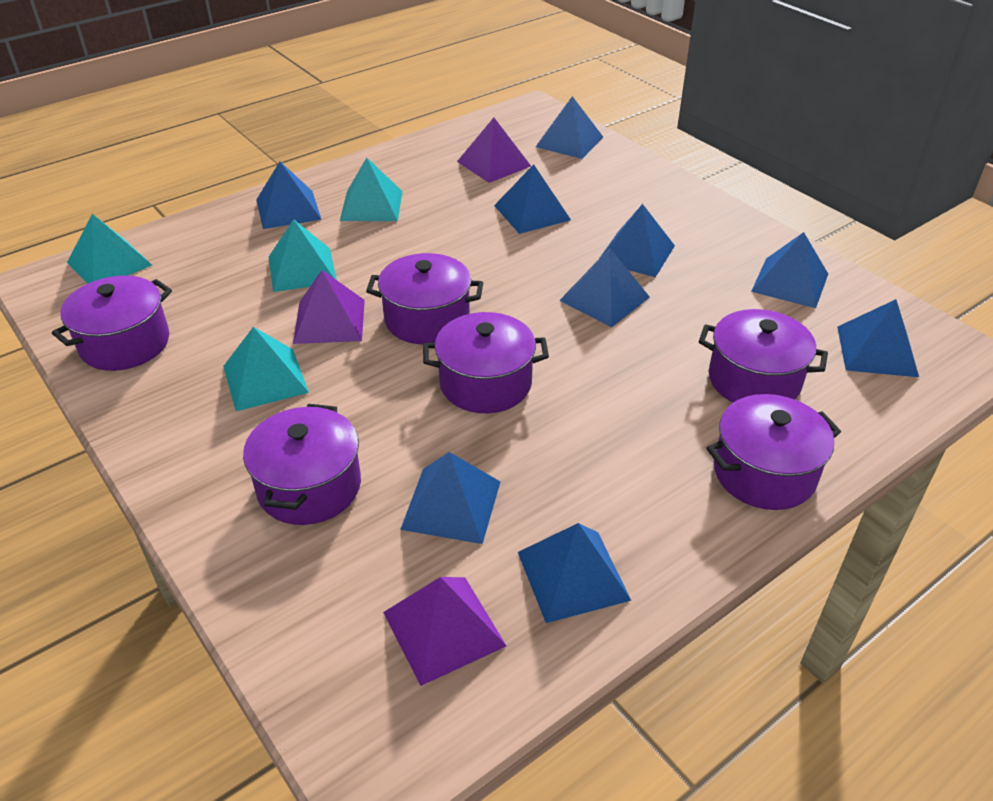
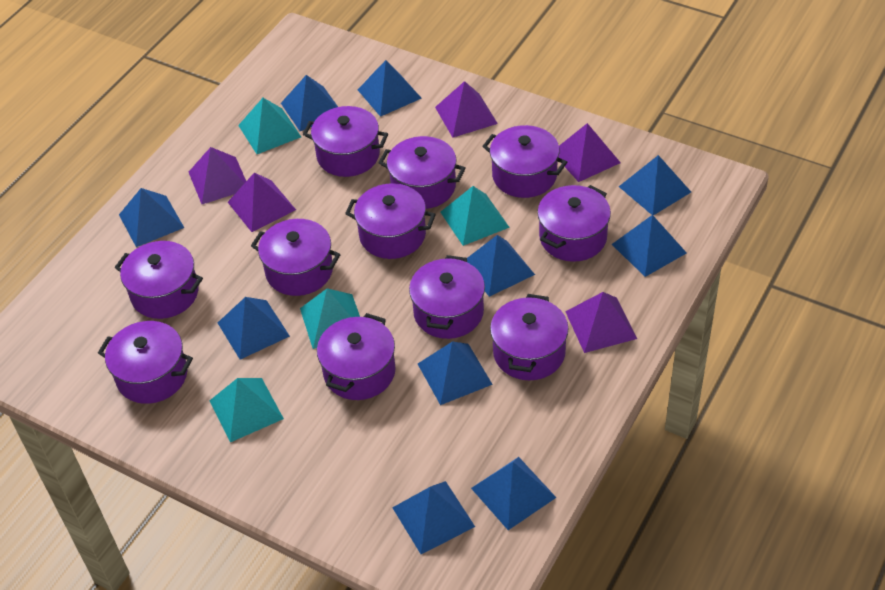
blue pyramid: [256,162,322,229] [400,452,500,544] [494,164,571,234] [518,523,631,623] [535,96,603,159] [559,248,650,327] [598,204,675,277] [751,232,828,308] [837,299,919,377] = 9 -> [119,188,184,247] [218,297,290,360] [281,75,338,131] [358,60,422,117] [392,481,475,554] [418,341,493,405] [467,235,535,297] [471,457,557,530] [612,215,687,277] [619,155,691,215] = 10
purple pot: [52,276,172,371] [243,404,361,525] [366,253,483,344] [423,312,549,413] [699,309,828,403] [706,394,841,510] = 6 -> [98,321,193,404] [115,241,203,319] [251,219,341,296] [303,106,388,177] [317,313,396,400] [345,183,436,259] [379,136,466,209] [409,255,485,339] [482,125,567,198] [490,294,569,380] [537,185,611,262] = 11
purple pyramid: [293,270,365,344] [383,577,506,686] [457,117,531,183] = 3 -> [189,147,246,204] [228,172,296,232] [435,81,498,138] [559,123,621,182] [565,292,637,353] = 5

